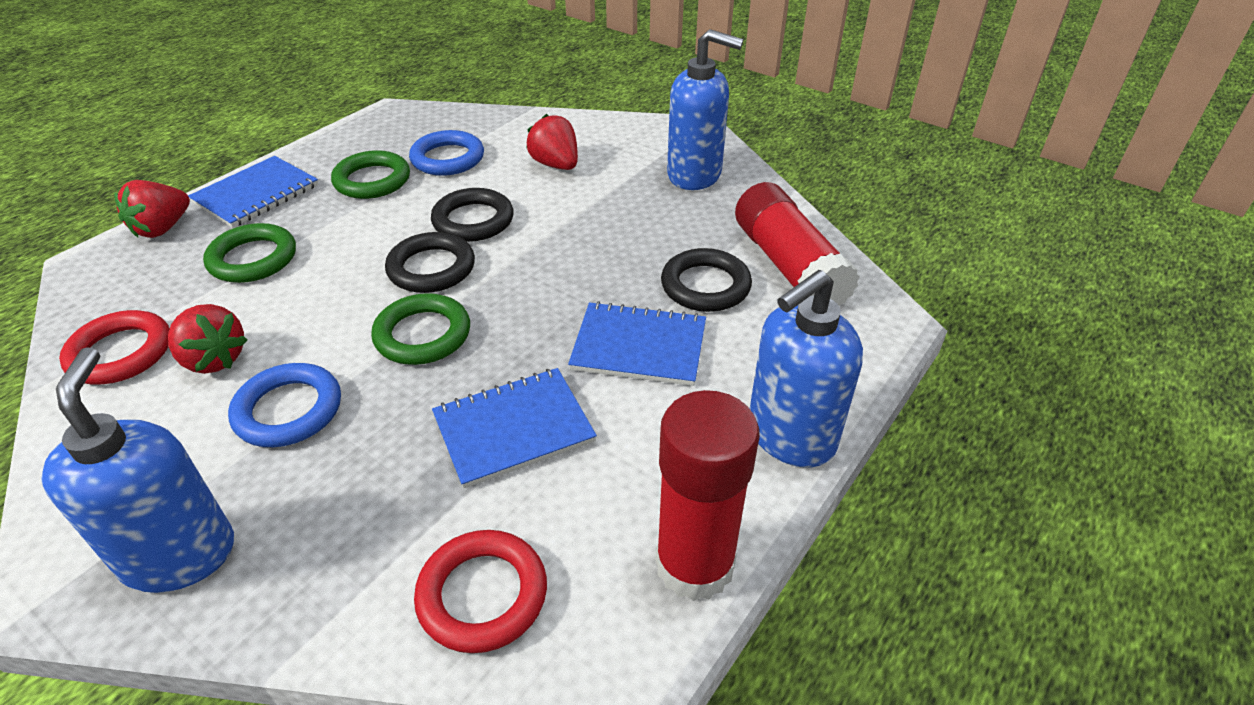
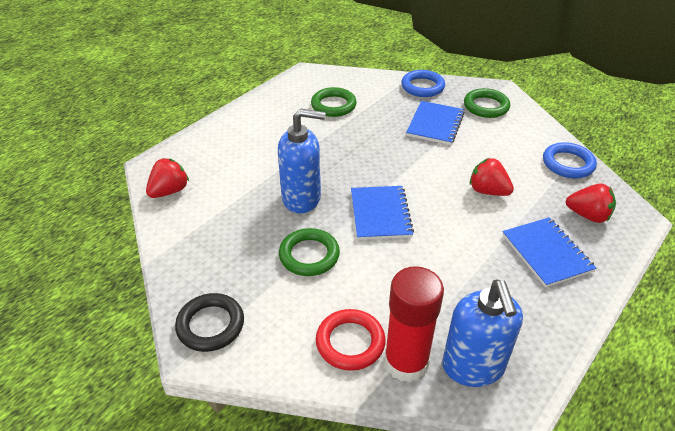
black ring: [385,232,475,293] [431,188,514,242] [661,248,752,312] = 3 -> [175,293,244,352] = 1
blue soap dispenser: [41,347,234,593] [667,29,744,190] [750,270,863,467] = 3 -> [278,109,326,213] [442,279,523,387] = 2
red glue stick: [655,390,759,601] [735,182,860,305] = 2 -> [384,266,444,382] = 1
red ring: [59,310,170,384] [414,530,547,653] = 2 -> [316,309,386,371] = 1

